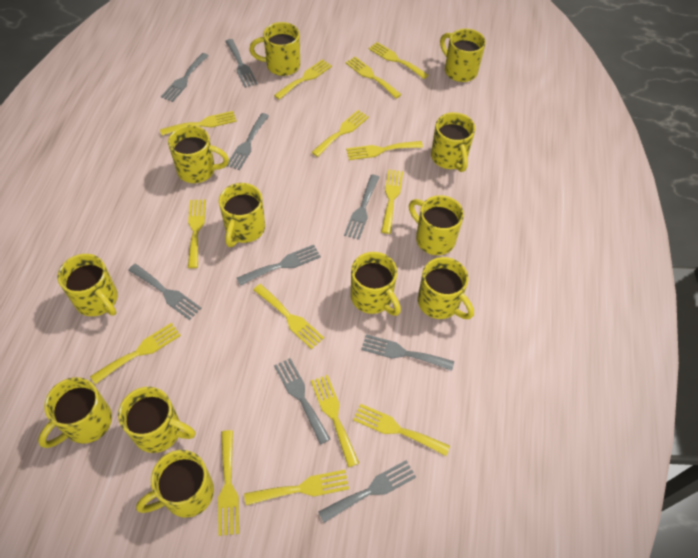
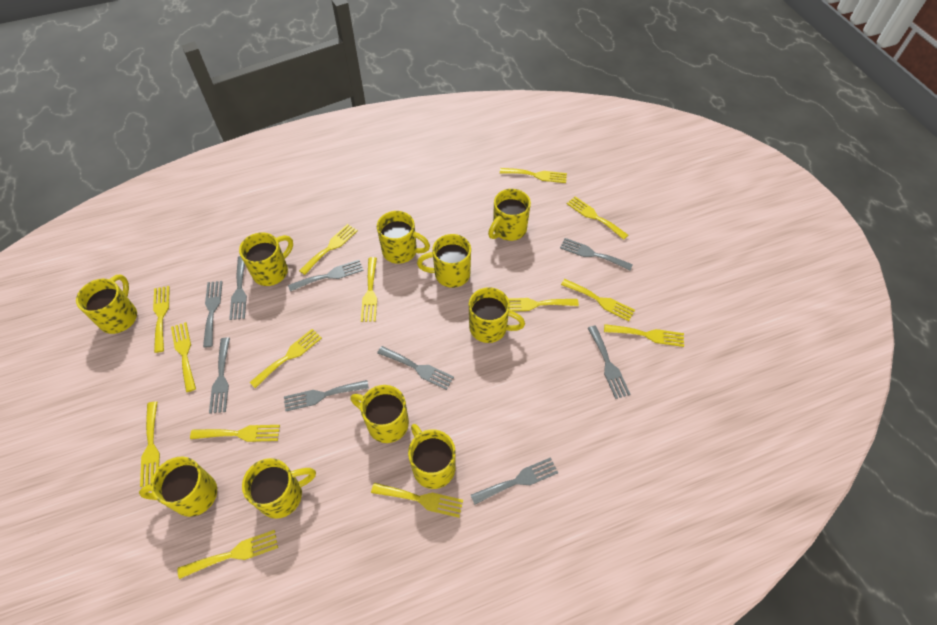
yellow mug: [38,377,112,448] [57,254,118,316] [118,387,196,453] [136,450,214,518] [168,125,229,183] [219,183,265,247] [249,22,300,76] [351,252,401,316] [409,195,464,255] [418,257,474,319] [431,112,475,172] [440,29,486,82] = 12 -> [76,275,137,334] [139,457,217,517] [239,232,293,286] [242,458,316,519] [350,385,409,443] [377,211,430,264] [408,424,456,489] [417,234,471,288] [469,287,525,343] [488,189,531,241] = 10

